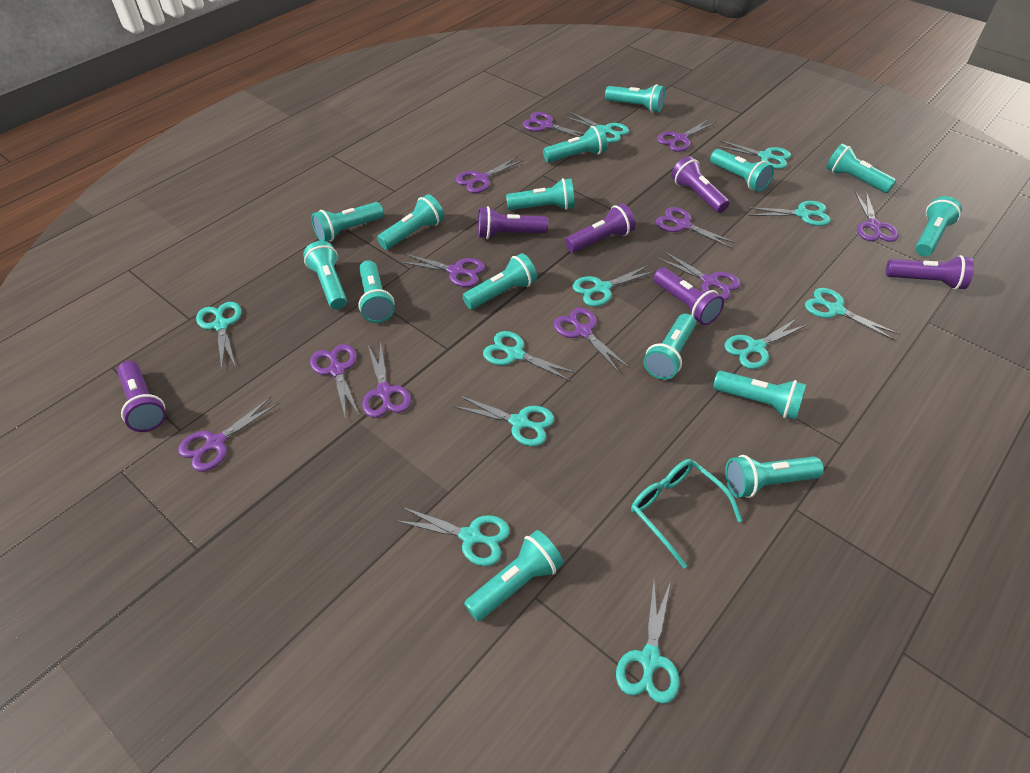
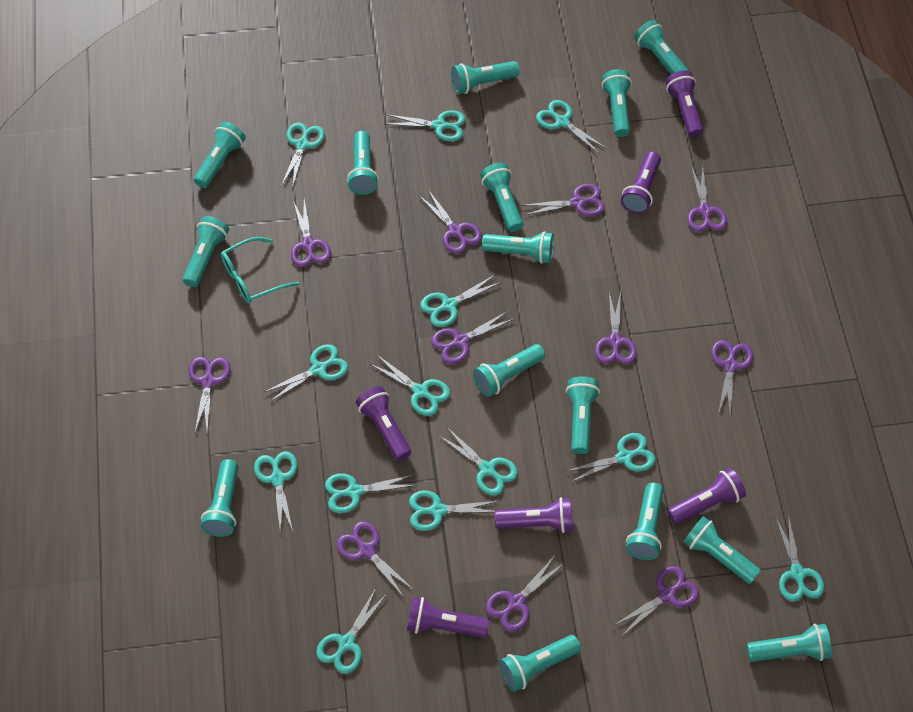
turquoise scissors: [196,302,241,370] [395,507,510,566] [452,395,554,446] [483,331,577,381] [562,111,629,143] [573,265,656,306] [616,580,680,704] [715,140,791,169] [724,318,807,369] [747,201,831,226] [805,288,899,341] = 11 -> [254,451,297,535] [265,344,348,402] [281,122,325,188] [316,588,387,674] [325,473,417,513] [370,355,451,416] [386,110,465,141] [409,490,499,531] [420,275,502,327] [438,427,518,495] [536,100,607,154] [567,433,655,482] [775,515,825,602] = 13

